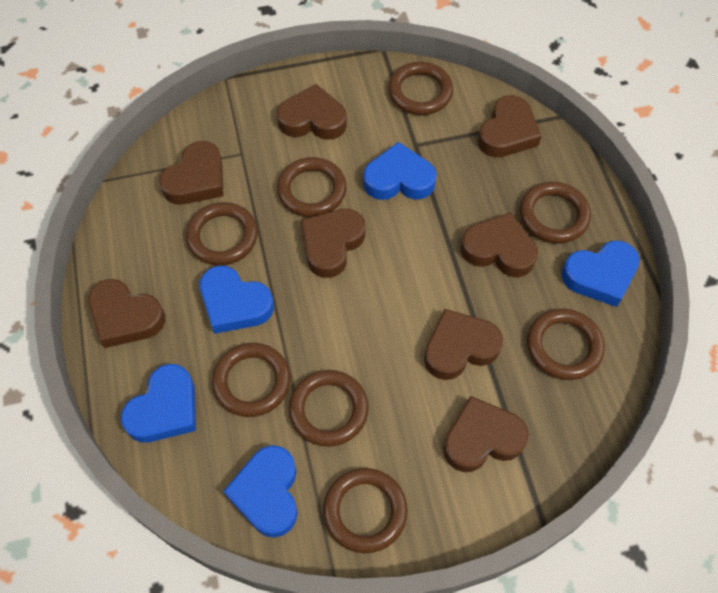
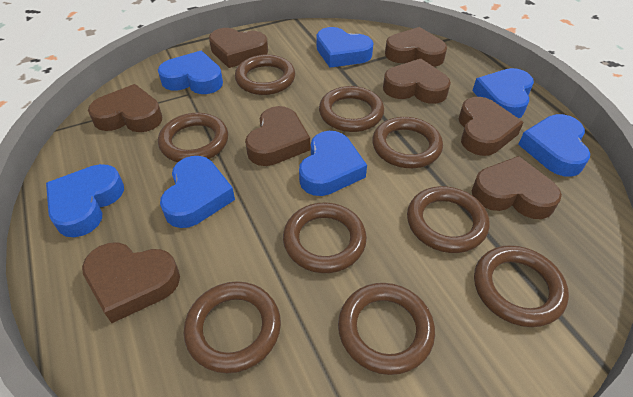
blue heart: [121,364,196,443] [200,265,274,334] [223,445,298,538] [363,142,437,200] [561,240,640,307] = 5 -> [46,164,124,237] [158,51,223,94] [160,156,235,228] [299,131,367,196] [317,27,374,68] [473,68,534,118] [518,114,590,177] = 7
brown ring: [186,202,258,266] [212,343,291,417] [277,157,347,217] [289,370,369,447] [323,468,408,553] [388,62,453,115] [520,181,591,243] [527,308,605,380] = 8 -> [158,113,228,162] [184,281,281,373] [235,55,295,95] [283,203,367,273] [319,86,384,132] [338,283,435,375] [372,117,443,168] [407,186,490,253] [474,245,569,327] = 9

